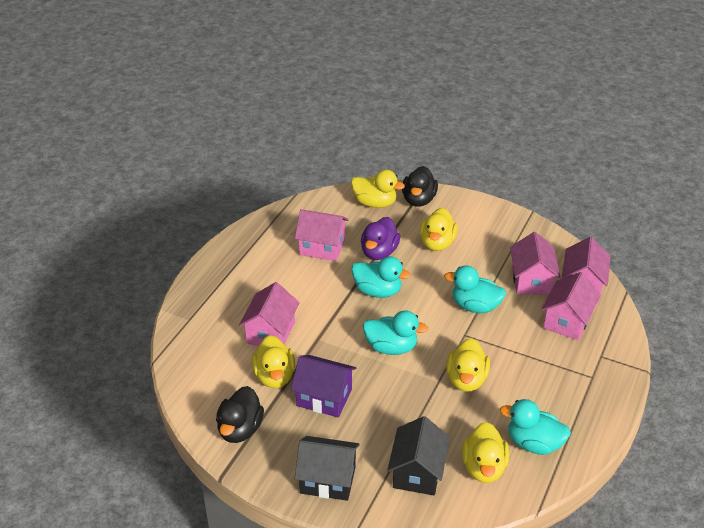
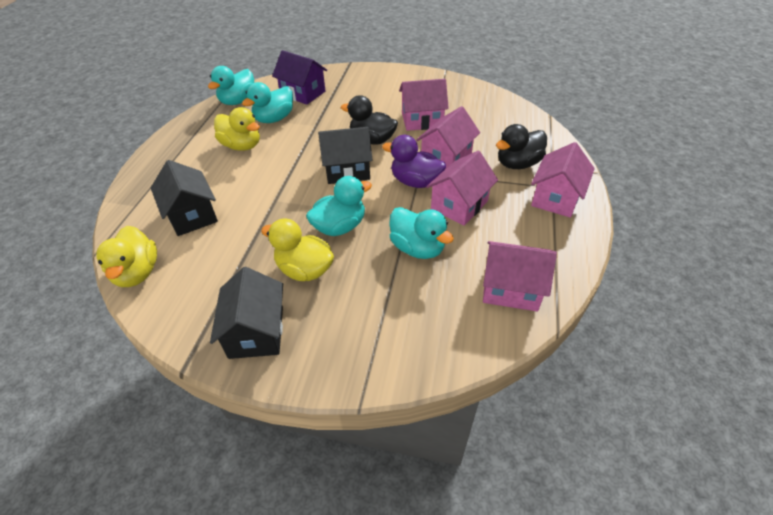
black house: [294,436,360,501] [387,416,450,495] = 2 -> [151,160,218,236] [210,267,283,359] [318,127,373,184] = 3
yellow duck: [252,335,295,388] [351,170,405,208] [420,208,458,251] [446,338,490,391] [462,422,509,483] = 5 -> [96,226,157,287] [214,107,260,151] [261,219,334,281] = 3

